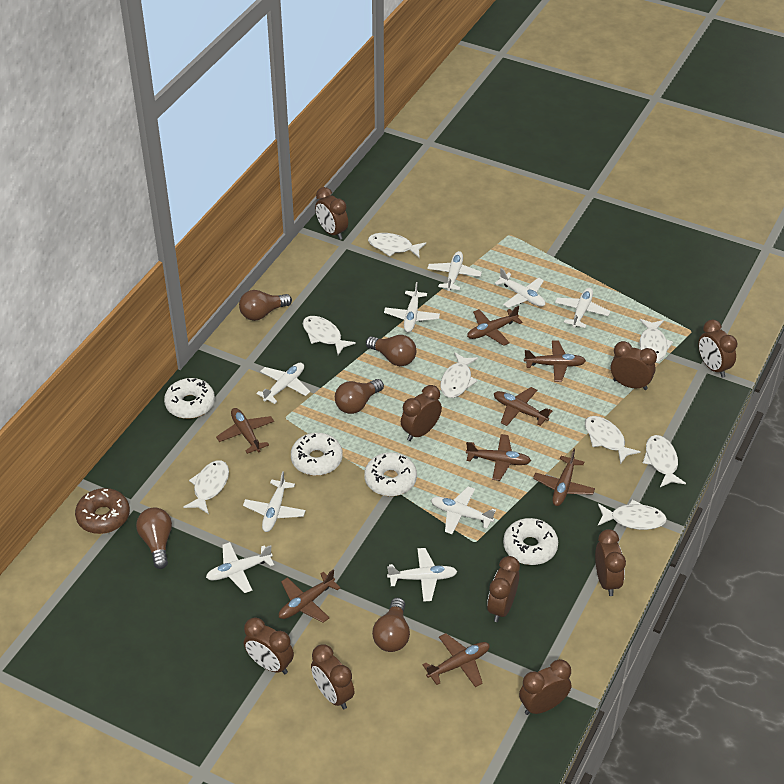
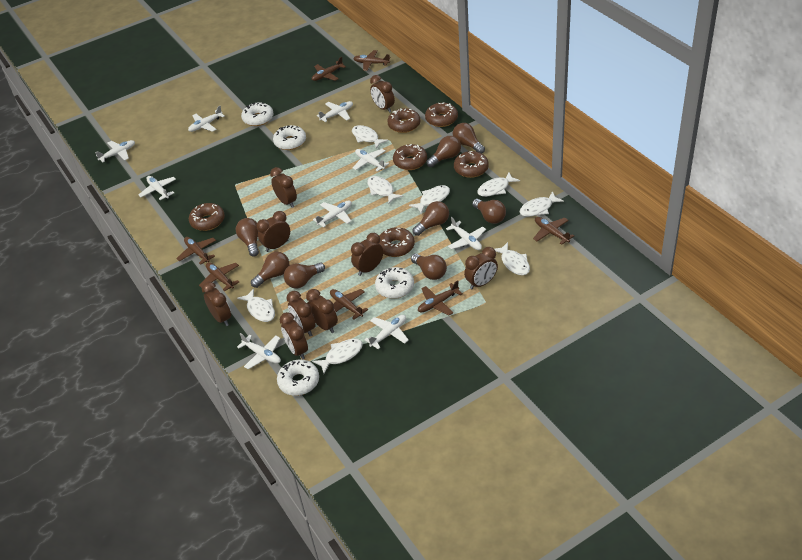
brown donut: [75,488,130,534] = 1 -> [189,203,225,231] [379,227,415,257] [387,108,420,133] [393,144,427,170] [425,102,458,127] [454,151,489,178] = 6
brown light bulb: [136,507,172,569] [239,290,292,321] [335,379,384,414] [366,335,416,366] [372,598,410,652] = 5 -> [236,218,259,257] [251,252,289,288] [284,263,325,288] [411,253,447,280] [412,201,449,236] [427,136,461,167] [453,123,485,153] [472,199,506,224] = 8
brown plane: [216,408,274,454] [279,570,340,623] [422,633,490,687] [466,434,531,481] [467,306,523,346] [494,387,552,426] [524,341,586,382] [533,448,595,506] = 8 -> [176,237,216,265] [199,262,239,291] [312,57,346,81] [330,289,368,320] [353,50,391,71] [418,280,463,316] [533,217,574,245] = 7

